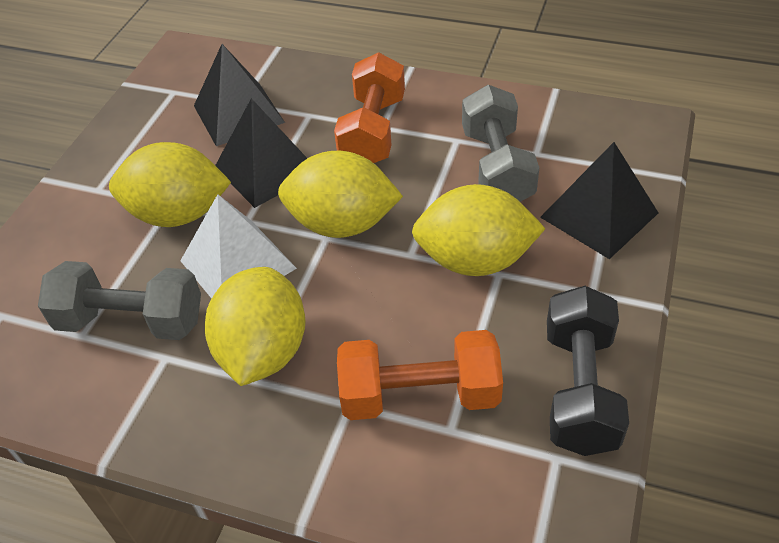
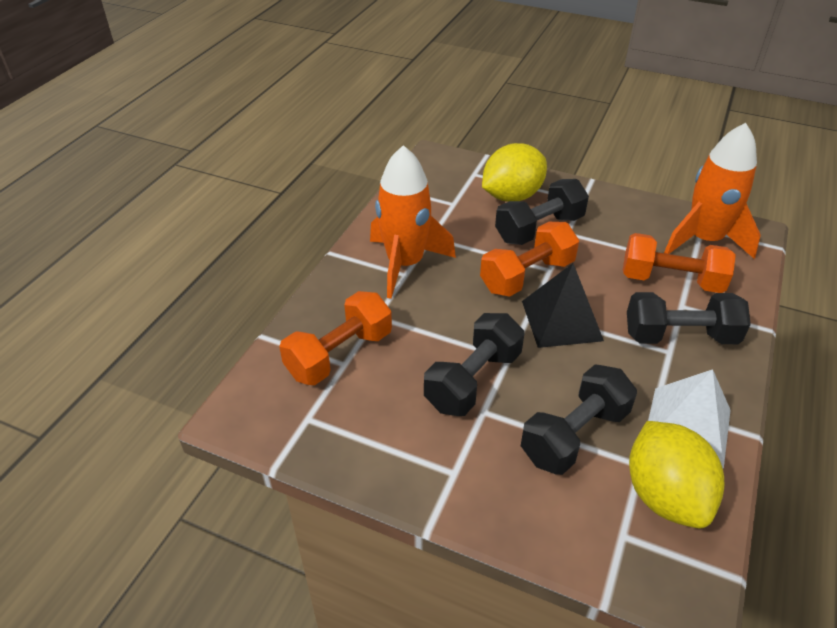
black dumbbell: [547,286,629,456] = 1 -> [424,313,524,416] [495,179,589,245] [521,365,637,475] [627,292,751,344] = 4
black pyramid: [194,44,285,146] [215,98,307,208] [540,142,658,259] = 3 -> [522,263,604,348] = 1
grey dumbbell: [38,261,201,340] [462,85,539,202] = 2 -> none = 0
orange dumbbell: [334,52,405,163] [337,330,503,420] = 2 -> [279,291,392,385] [480,222,579,297] [623,233,736,293] = 3
orange rocket: none = 0 -> [370,145,456,299] [664,123,761,259] = 2
yellow lemon: [109,142,231,227] [205,267,306,386] [278,150,403,238] [412,184,545,276] = 4 -> [482,143,547,202] [629,421,724,529] = 2

